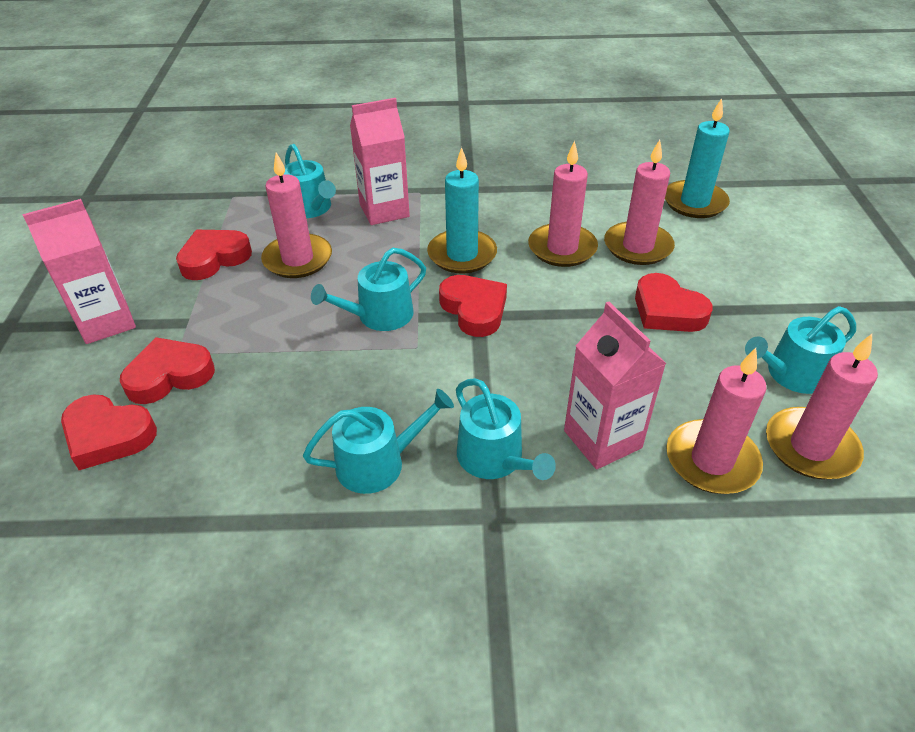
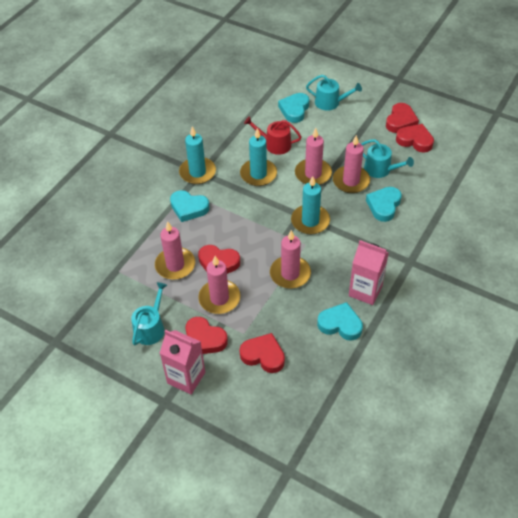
pink carton: [22,199,136,344] [350,98,410,225] [564,302,667,469] = 3 -> [160,330,205,395] [349,240,389,305] = 2
red watering can: none = 0 -> [244,116,301,155] = 1
turquoise candle: [427,147,497,273] [665,98,730,218] = 2 -> [179,127,216,184] [240,128,277,186] [291,176,330,234] = 3
turquoise heart: none = 0 -> [170,190,210,222] [278,93,309,123] [317,302,363,341] [366,187,402,222] = 4
turquoise watering can: [284,144,336,218] [303,389,454,494] [311,248,426,331] [456,378,556,480] [745,306,856,394] = 5 -> [131,282,167,346] [306,75,362,111] [361,139,414,178] = 3

